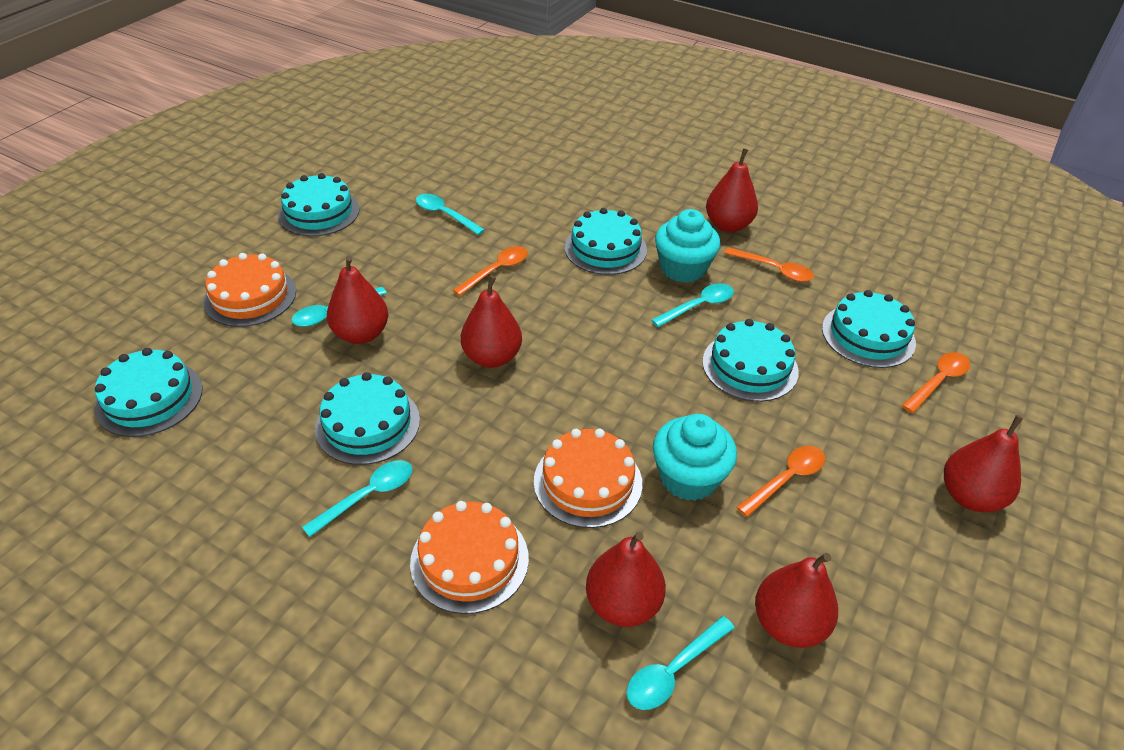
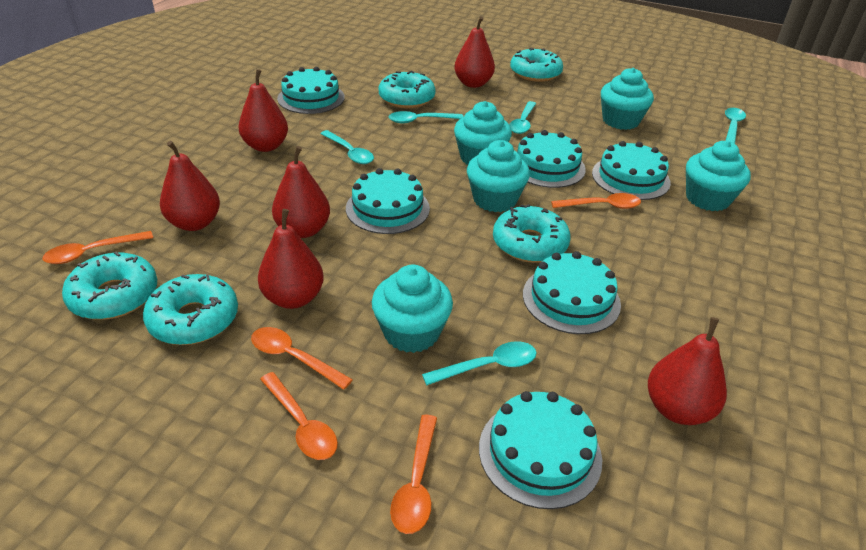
orange cake: [203,253,296,327] [410,501,529,614] [534,429,642,528] = 3 -> none = 0
orange spoon: [453,246,528,296] [724,247,814,282] [736,446,825,517] [902,352,970,413] = 4 -> [42,231,153,264] [251,327,353,390] [260,372,338,460] [390,415,437,534] [551,193,641,209] = 5
turquoise cupcake: [653,414,737,501] [655,209,720,283] = 2 -> [372,265,453,353] [454,101,512,165] [467,140,530,212] [601,68,654,130] [686,141,751,211] = 5
turquoise donut: none = 0 -> [62,252,157,320] [143,274,238,345] [379,71,435,108] [493,204,571,263] [510,48,563,82] = 5

